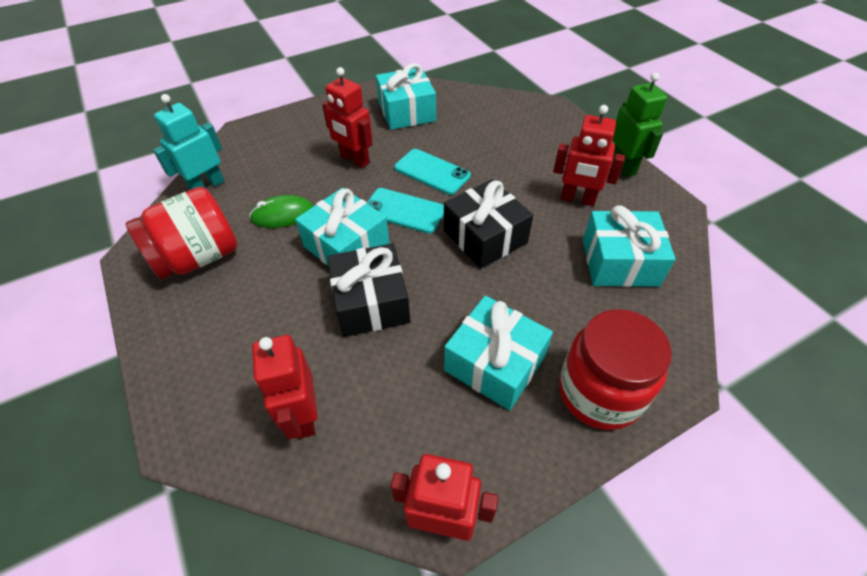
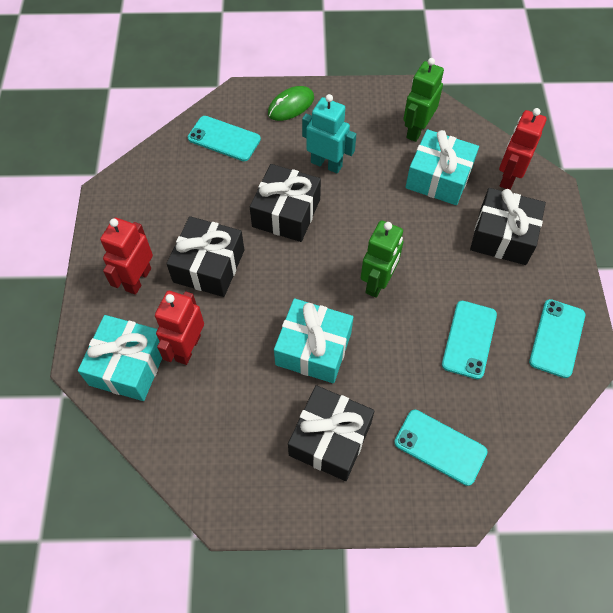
black gift: [327,243,410,337] [444,179,533,269] = 2 -> [166,216,244,297] [250,164,321,242] [288,385,375,481] [470,188,546,265] = 4
green robot: [613,73,668,177] = 1 -> [361,220,404,298] [403,58,444,142] = 2
red jar: [126,187,237,280] [559,309,672,430] = 2 -> none = 0
red robot: [252,335,318,440] [322,67,373,168] [391,454,498,541] [553,105,625,206] = 4 -> [100,218,153,295] [155,291,204,365] [499,108,547,190] = 3
turquoise gift: [295,188,390,266] [376,63,436,130] [444,296,553,411] [583,205,676,287] = 4 -> [78,315,162,401] [274,298,353,383] [405,129,479,205] = 3
turquoise phone: [367,188,444,234] [394,149,471,195] = 2 -> [188,116,261,161] [394,410,487,486] [442,301,497,379] [529,299,585,378] = 4

